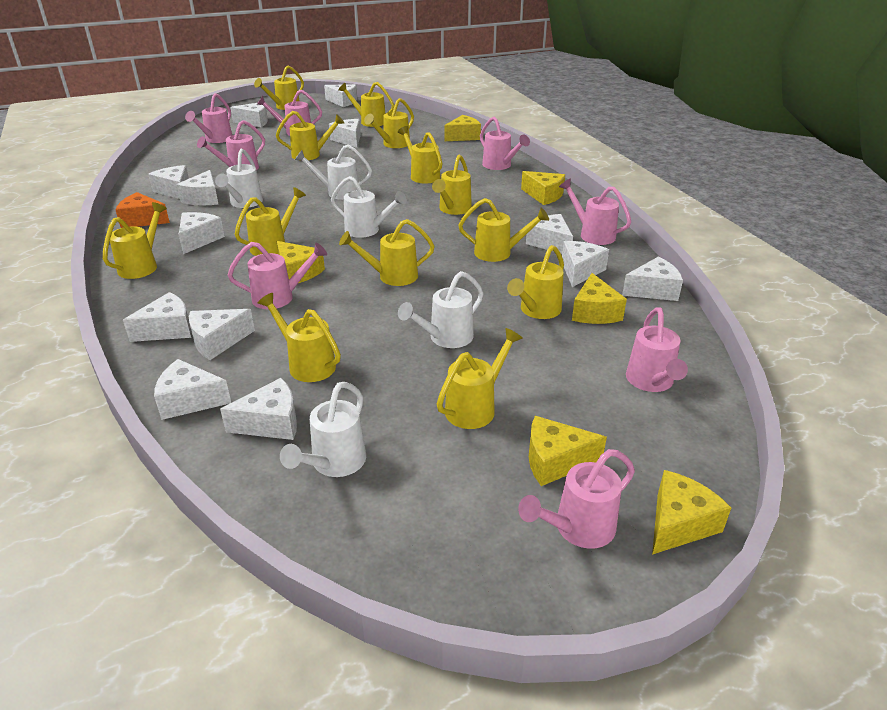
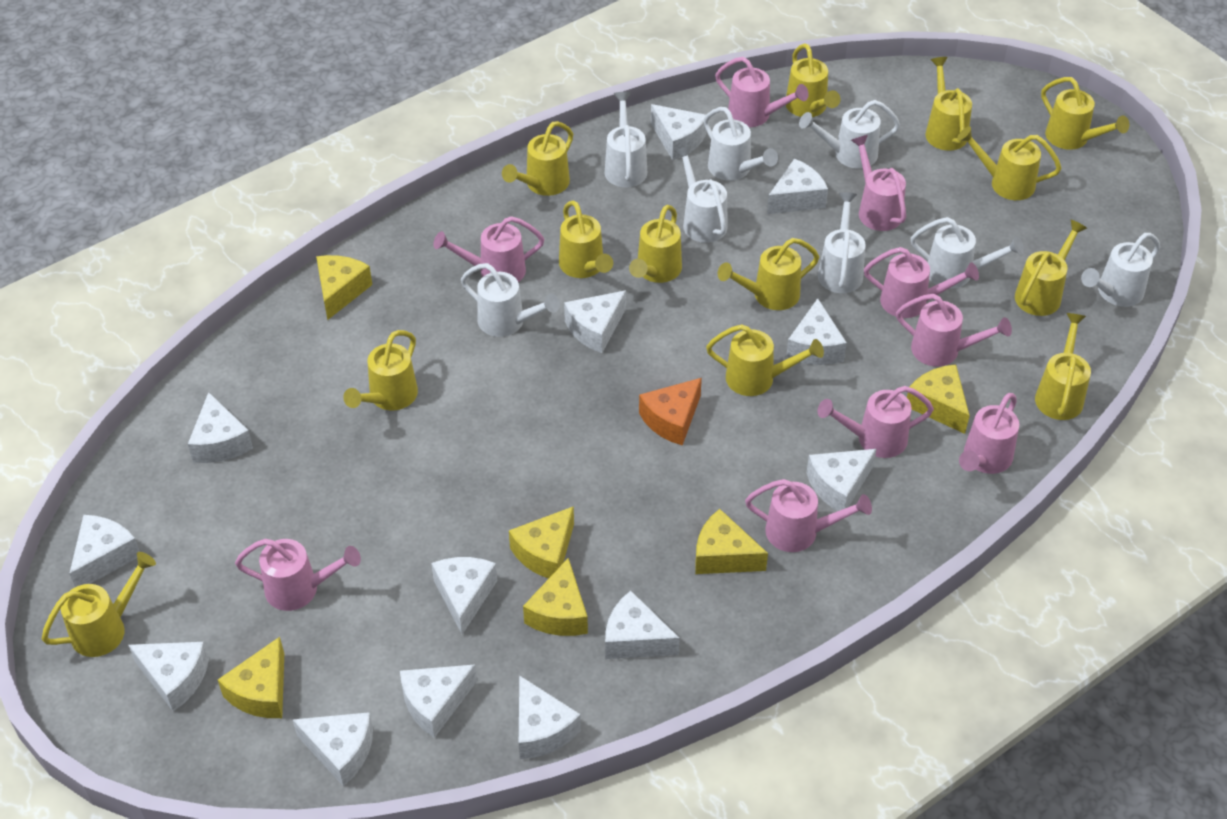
pink watering can: [185,93,232,143] [197,120,265,170] [228,242,327,309] [257,90,322,136] [480,117,530,170] [518,449,635,549] [559,178,631,245] [626,307,688,392] = 8 -> [235,539,361,611] [433,216,544,282] [715,57,809,127] [745,479,872,552] [818,386,934,458] [851,135,906,231] [864,247,979,318] [896,294,1012,367] [959,393,1019,474] = 9
white watering can: [215,149,263,208] [280,382,366,477] [295,144,372,200] [331,176,407,238] [398,271,484,348] = 5 -> [461,263,560,337] [604,92,647,187] [675,146,728,243] [704,107,778,181] [799,100,900,169] [818,192,866,293] [911,217,1024,289] [1081,233,1160,307] = 8

